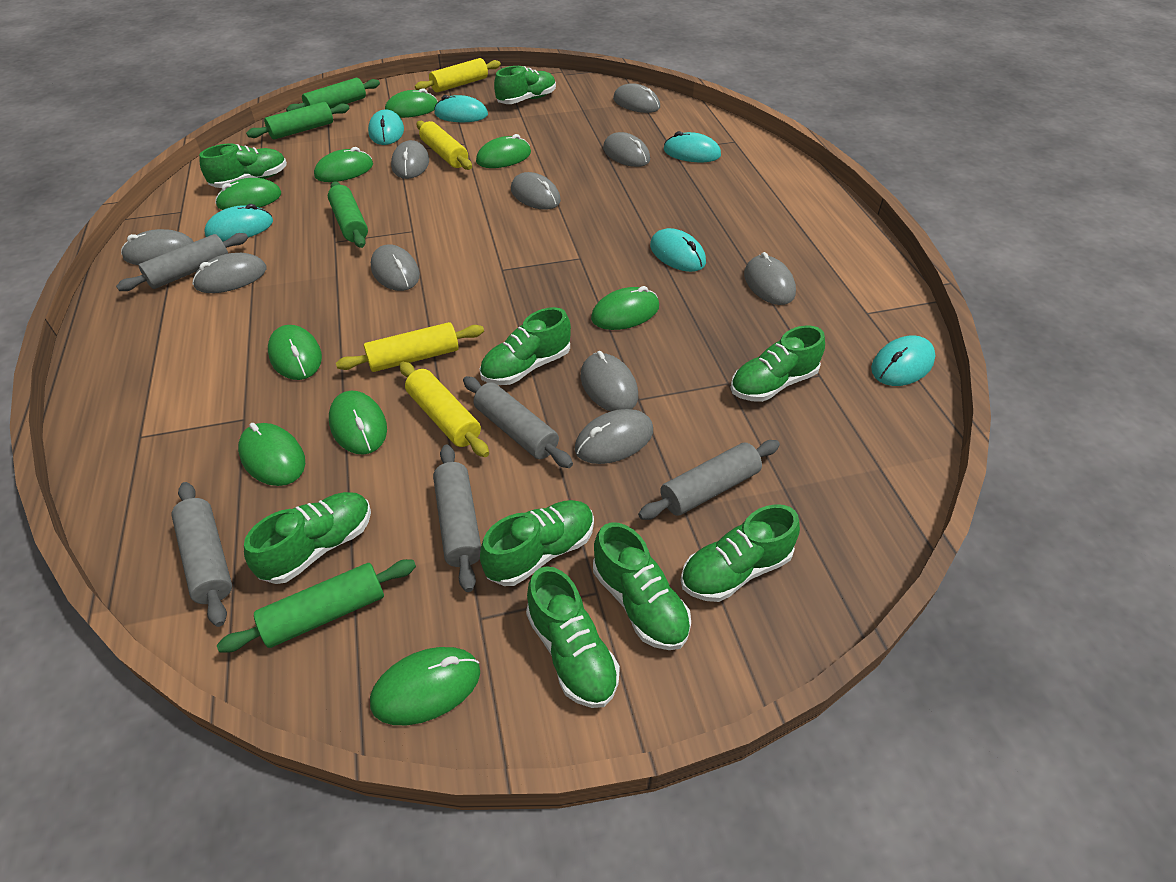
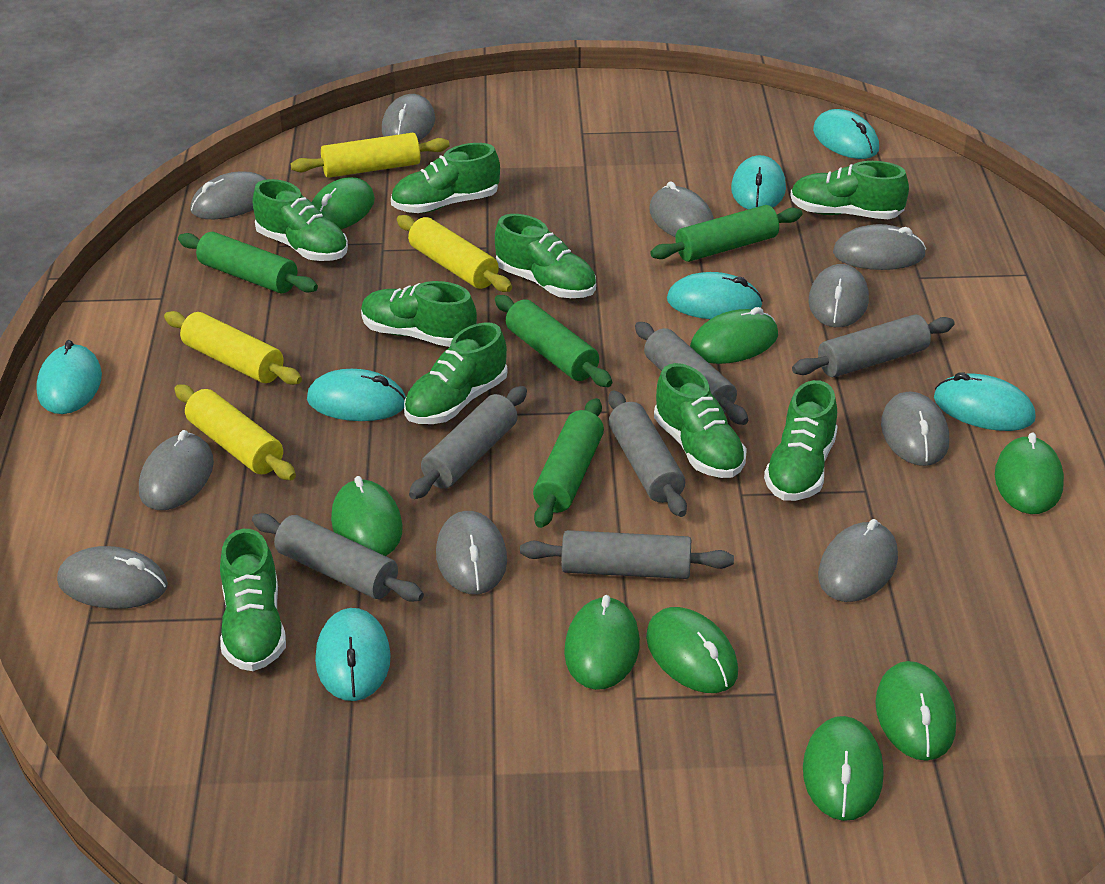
green mouse: [215,178,281,210] [238,423,305,486] [268,325,322,380] [314,147,373,182] [329,391,387,455] [370,647,480,725] [385,88,438,118] [476,134,531,168] [591,286,659,330] = 9 -> [312,177,375,229] [331,476,403,556] [564,595,640,690] [646,607,738,693] [690,307,778,364] [803,716,884,821] [875,661,956,761] [995,432,1064,514] = 8
grey rolling pin: [116,233,248,291] [171,482,232,627] [433,445,481,592] [463,376,573,468] [638,440,780,520] = 5 -> [252,513,424,601] [409,386,527,499] [520,530,734,579] [608,391,687,517] [635,322,748,425] [792,314,955,377] = 6
turquoise mouse: [205,204,273,242] [368,110,404,145] [434,95,488,122] [650,228,706,272] [664,131,721,162] [871,335,936,386] = 6 -> [36,340,102,414] [307,369,406,421] [315,608,391,701] [667,272,763,319] [731,155,786,210] [813,109,879,159] [934,372,1035,431] = 7

